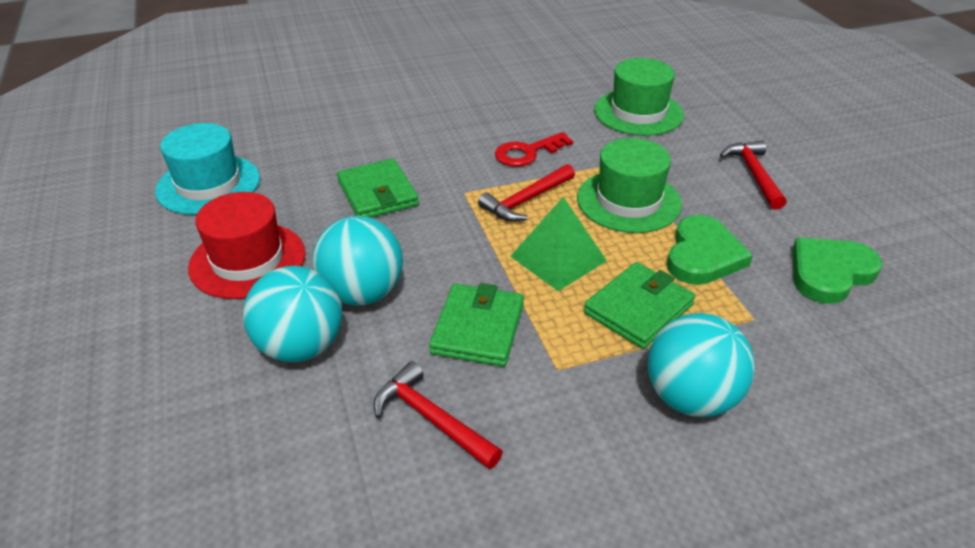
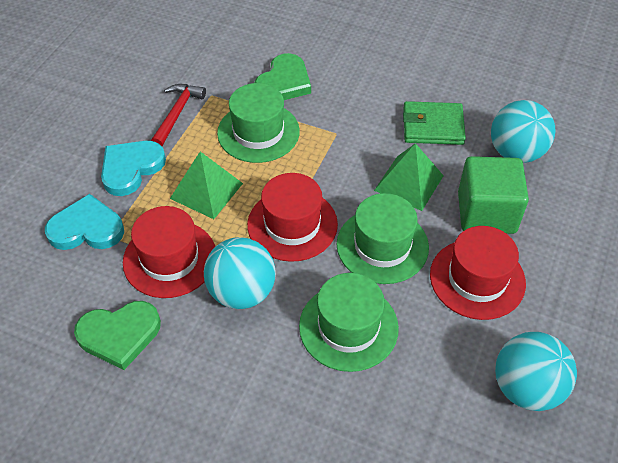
green cube: none = 0 -> [458,156,529,234] = 1
green hat: [577,138,682,233] [594,58,684,136] = 2 -> [217,83,300,163] [299,273,399,372] [337,193,429,284] = 3
green pyramid: [510,197,607,291] = 1 -> [170,151,243,219] [374,143,444,211] = 2
green wallet: [337,159,419,218] [429,283,524,367] [584,262,695,349] = 3 -> [403,101,466,145] = 1
red hammer: [374,361,503,469] [478,164,575,222] [720,140,786,210] = 3 -> [151,84,206,146] = 1
red hat: [188,192,306,299] = 1 -> [123,206,215,298] [247,173,338,262] [430,226,526,320] = 3
red key: [495,132,573,167] = 1 -> none = 0
turquoise hat: [155,123,260,215] = 1 -> none = 0
turquoise heart: none = 0 -> [45,194,124,250] [101,141,166,196] = 2

